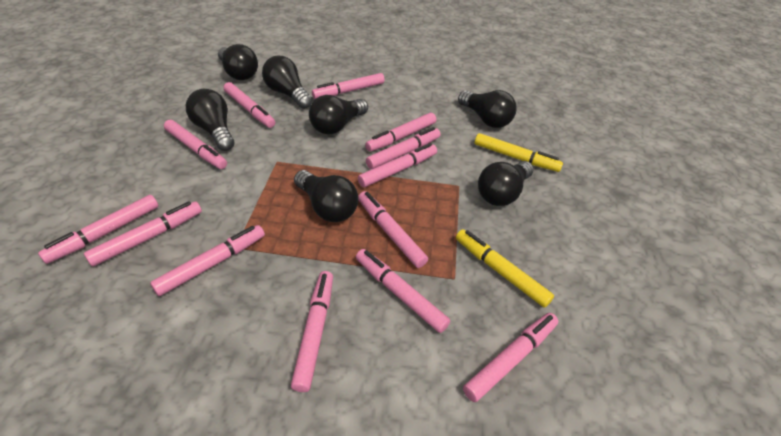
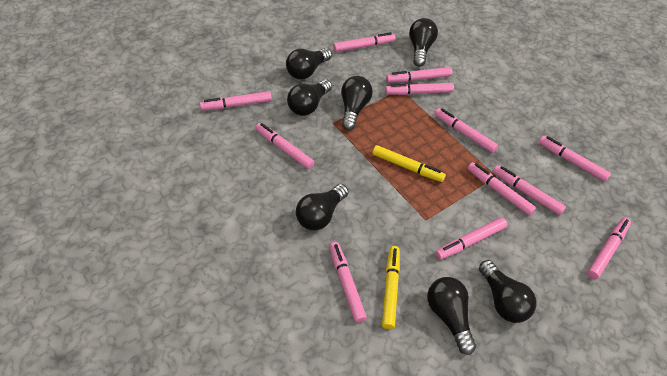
pink marker: [38,195,158,264] [84,202,202,267] [150,225,265,296] [164,120,227,169] [224,82,275,128] [291,271,333,392] [312,73,385,99] [356,249,450,333] [358,143,437,187] [358,191,428,268] [365,113,436,152] [366,127,441,169] [463,313,558,402] = 13 -> [200,91,272,111] [255,123,315,169] [329,242,367,323] [333,32,396,52] [385,83,454,95] [386,67,453,83] [434,108,498,153] [435,217,507,260] [468,162,536,216] [493,165,566,215] [539,136,611,182] [587,218,631,279] = 12

